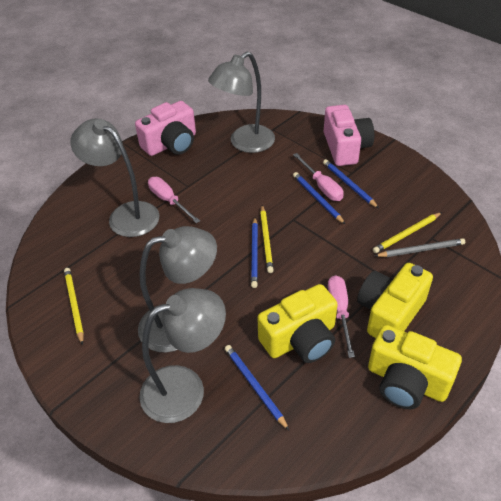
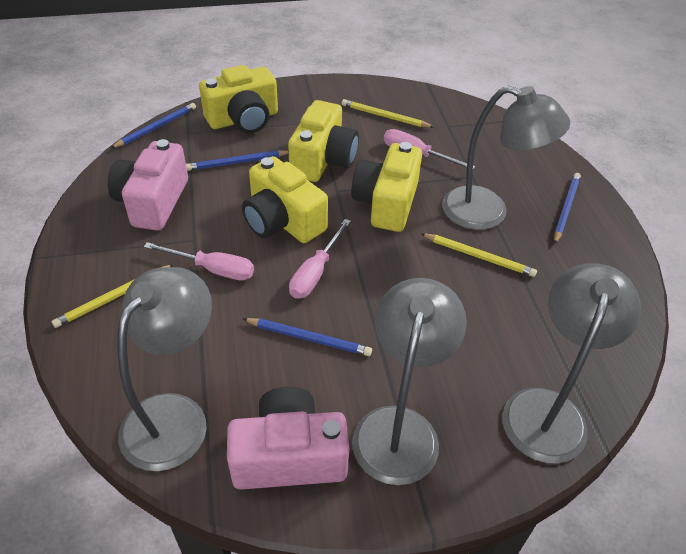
grey pencil: [375,238,465,257] = 1 -> none = 0
yellow camera: [257,284,338,363] [357,263,433,338] [368,325,462,409] = 3 -> [199,65,278,134] [242,156,328,243] [288,100,359,182] [351,142,422,232] = 4

